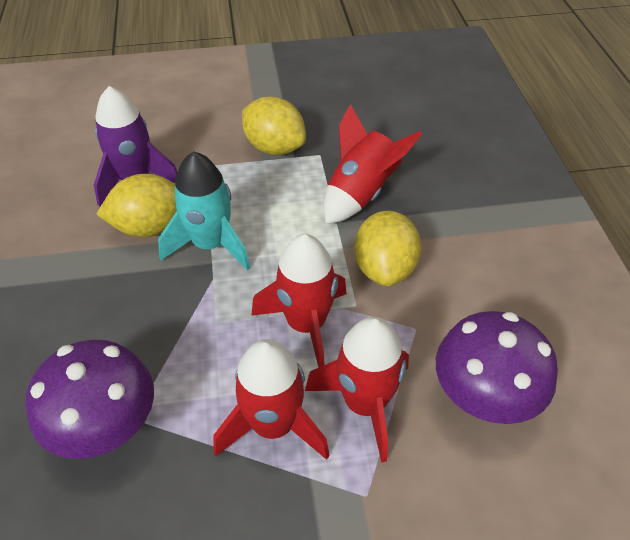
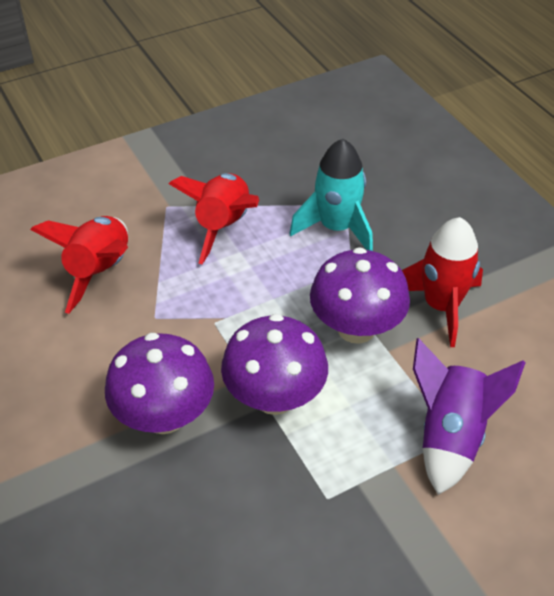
purple mushroom: [25,340,154,459] [436,311,558,424] = 2 -> [105,333,214,434] [221,314,328,415] [310,247,410,344] = 3
red rocket: [213,339,330,460] [251,234,347,368] [305,317,409,463] [323,104,422,224] = 4 -> [30,216,128,314] [169,173,259,265] [402,217,483,347] = 3
yellow lemon: [96,174,177,237] [242,97,306,155] [354,211,421,286] = 3 -> none = 0

